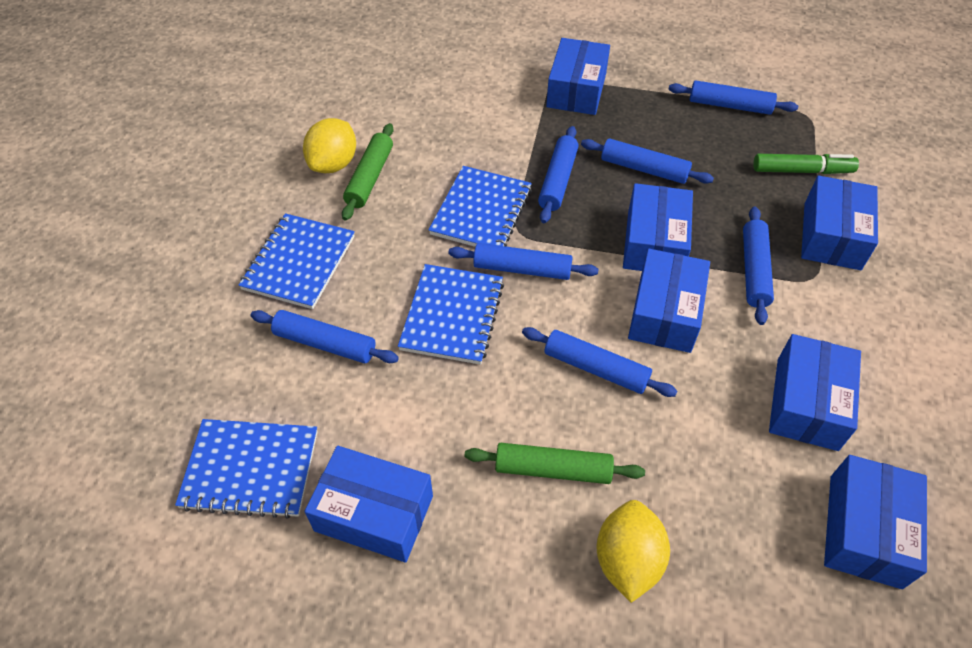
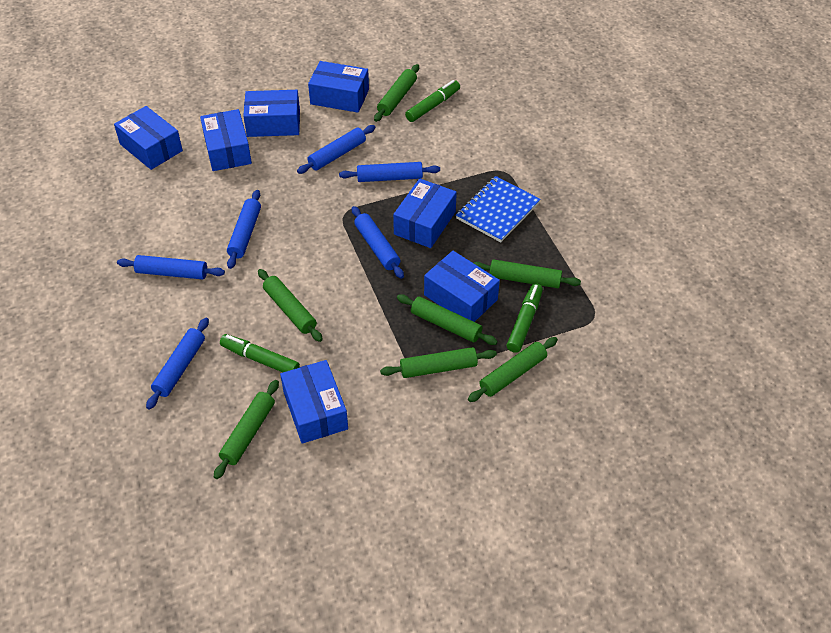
blue notebook: [175,419,318,519] [239,213,355,309] [398,264,504,365] [429,166,532,247] = 4 -> [456,176,541,242] = 1
blue rolling pin: [251,310,399,363] [448,243,599,280] [522,327,677,397] [538,126,579,223] [581,139,714,184] [668,80,798,115] [743,207,774,325] = 7 -> [117,255,225,280] [146,318,209,409] [227,190,261,269] [297,125,375,174] [339,162,440,182] [352,206,404,279] = 6
green marker: [753,154,859,174] = 1 -> [220,334,300,372] [405,80,460,122] [507,283,543,353] = 3
green rolling pin: [342,123,394,221] [465,443,645,484] = 2 -> [214,380,279,479] [258,269,323,342] [374,64,419,122] [380,347,497,378] [397,294,498,345] [468,337,558,402] [474,259,581,288] = 7
yellow lemon: [303,118,356,173] [597,500,670,603] = 2 -> none = 0

